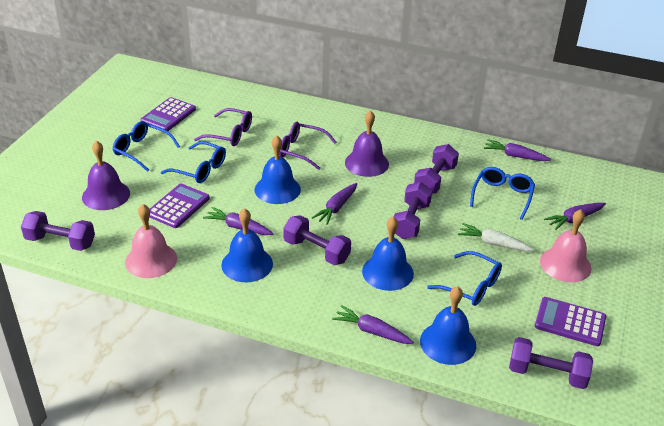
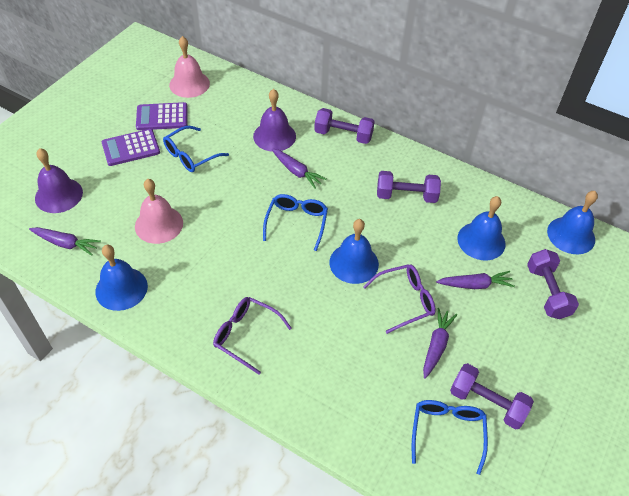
blue glasses: [113,121,180,172] [161,141,226,183] [427,251,502,306] [470,167,535,220] = 4 -> [163,126,229,172] [263,194,328,251] [412,400,488,475] = 3
purple calculator: [140,97,196,131] [149,184,210,228] [535,297,606,346] = 3 -> [102,129,160,166] [136,102,188,130] = 2
purple carrot: [203,207,274,235] [312,183,357,225] [332,305,414,344] [484,139,551,161] [544,203,606,230] = 5 -> [29,227,101,256] [272,148,327,189] [423,308,457,379] [436,271,515,289] = 4
purple dumbbell: [21,211,95,251] [283,215,351,265] [394,182,432,239] [414,144,459,194] [509,337,593,389] = 5 -> [314,108,375,144] [377,171,441,203] [450,363,534,430] [527,249,579,319] = 4
white carrot: [458,223,534,251] = 1 -> none = 0

